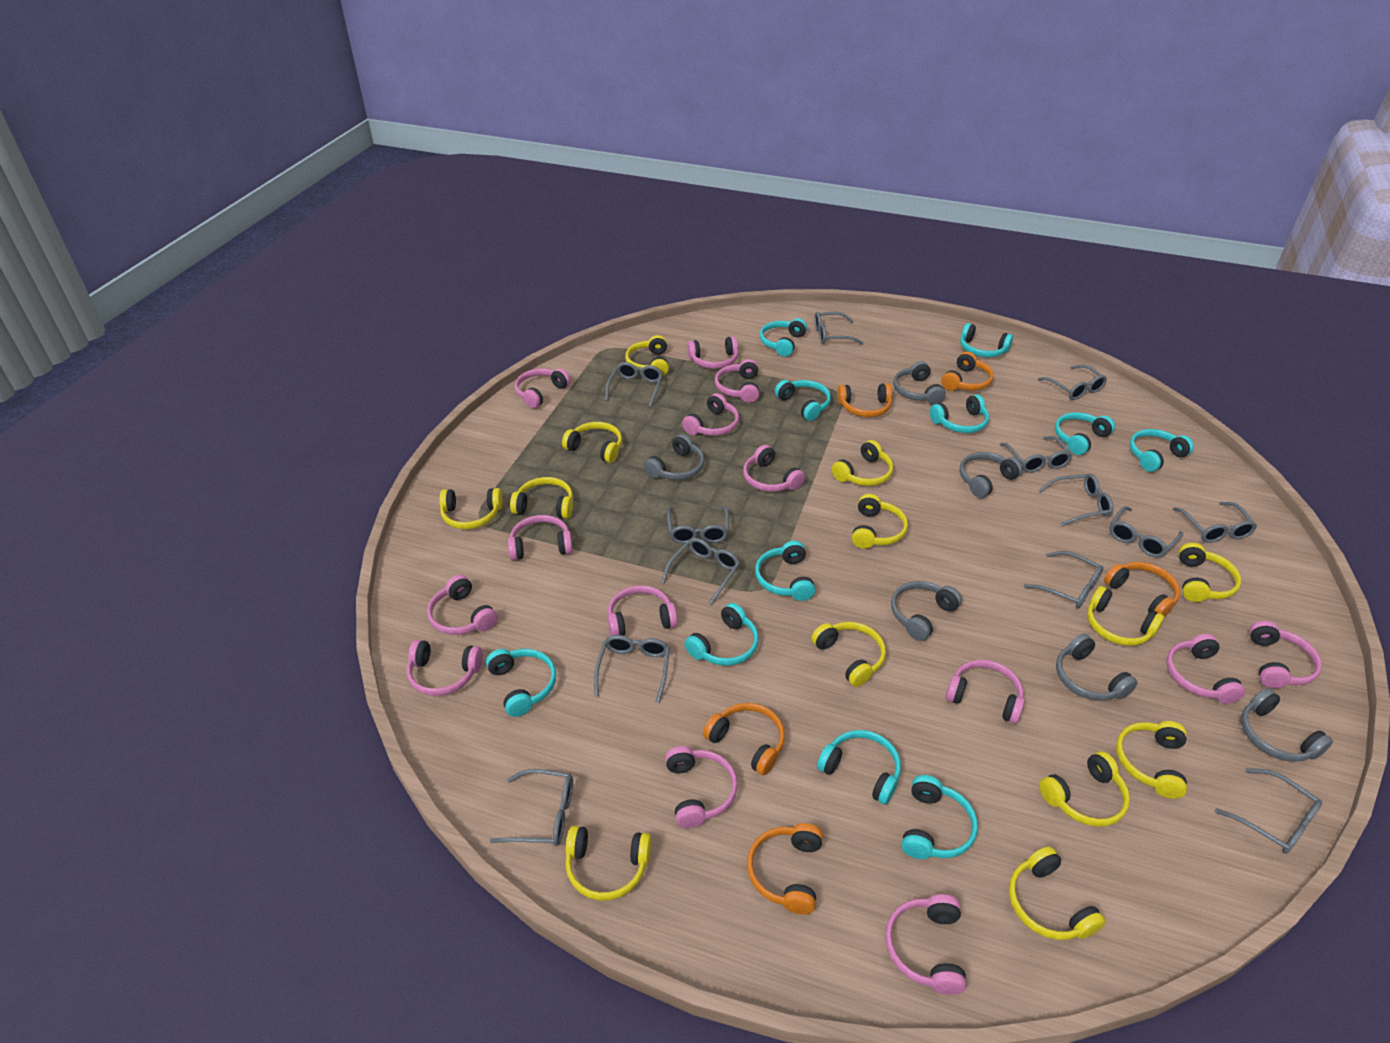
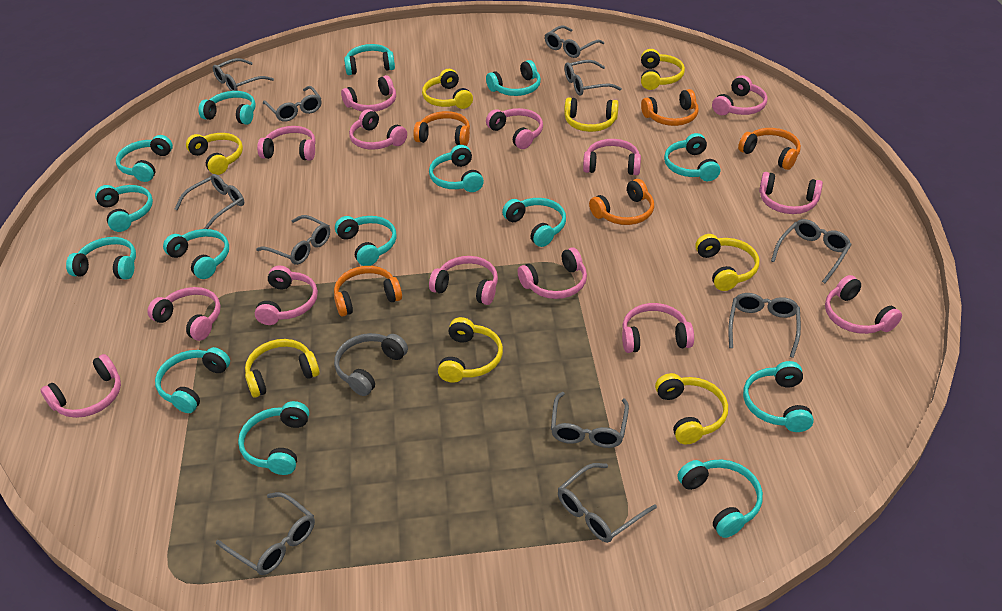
grey glasses: [490,769,573,846] [594,635,670,703] [605,362,663,407] [661,538,740,605] [667,506,729,544] [814,312,863,344] [1000,436,1072,473] [1024,551,1103,608] [1038,364,1107,400] [1038,474,1113,526] [1109,506,1183,558] [1173,502,1257,543] [1215,768,1322,854] = 13 -> [175,174,244,229] [213,58,274,91] [216,492,315,575] [256,215,330,265] [263,86,322,122] [545,26,604,58] [551,392,629,448] [558,463,657,543] [565,60,622,96] [728,293,801,358] [771,219,852,283] = 11
grey headphones: [644,434,704,480] [891,581,962,641] [893,361,946,405] [959,452,1023,498] [1056,634,1138,701] [1241,688,1333,762] = 6 -> [334,333,408,396] = 1
turquoise headphones: [486,649,556,717] [685,603,759,666] [755,541,815,601] [760,318,807,357] [775,380,831,421] [817,730,901,805] [901,775,978,859] [930,395,989,433] [960,323,1013,357] [1055,412,1115,455] [1129,429,1194,472] = 11 -> [66,237,136,280] [95,185,153,232] [116,135,173,182] [155,347,230,413] [163,229,229,279] [198,91,256,125] [238,401,309,475] [335,216,397,266] [344,44,395,75] [429,145,484,192] [486,60,541,96] [502,198,566,247] [664,133,720,181] [677,459,763,538] [743,361,814,432] = 15
yellow headphones: [439,488,502,529] [510,477,573,519] [562,422,622,463] [566,826,651,900] [625,335,669,376] [811,622,886,687] [832,440,893,486] [852,494,908,549] [1009,847,1106,940] [1039,752,1130,827] [1087,586,1164,646] [1116,721,1187,799] [1179,543,1241,602] = 13 -> [186,133,243,175] [245,339,320,397] [422,69,473,109] [438,317,503,383] [564,98,619,132] [641,49,685,90] [655,373,728,445] [695,234,759,291] = 8

